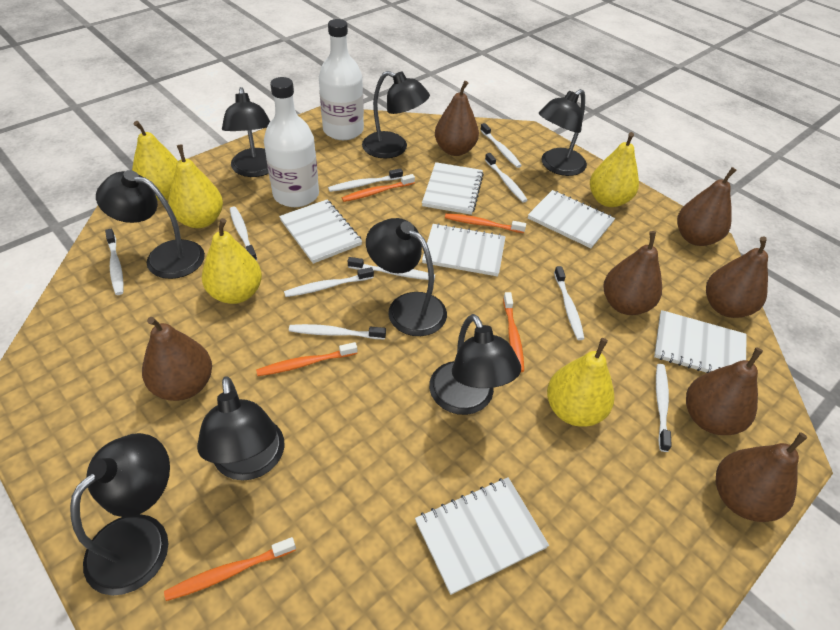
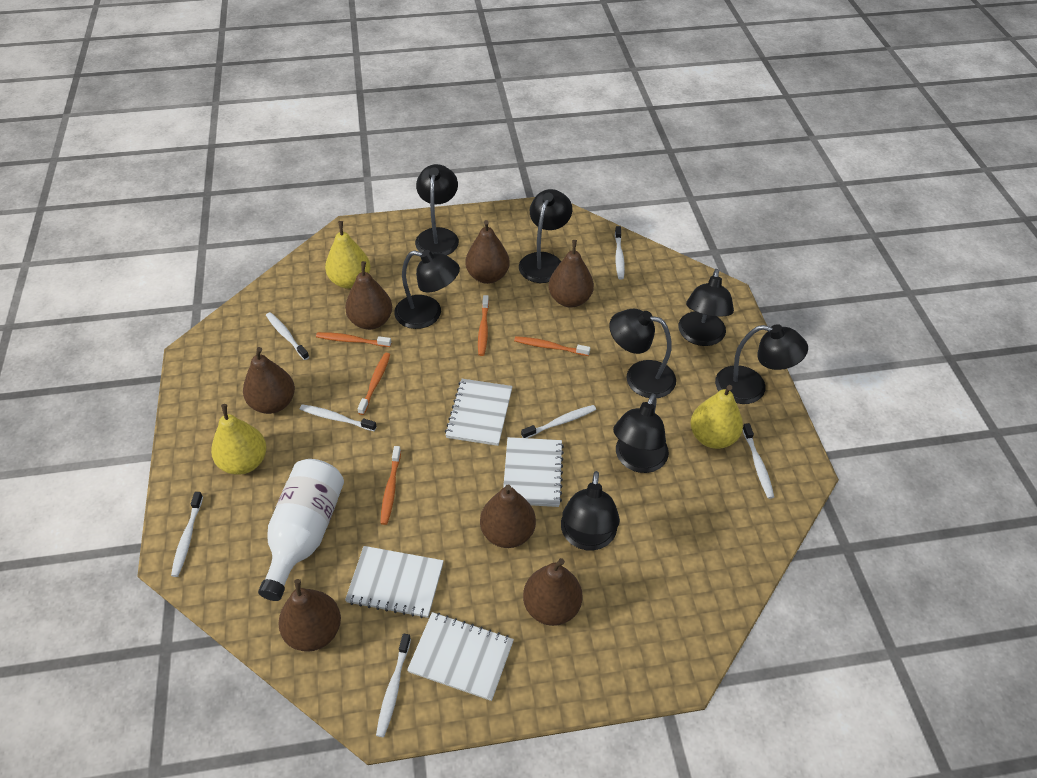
white bottle: [264,77,319,207] [319,19,364,140] = 2 -> [258,459,344,601] = 1
white notebook: [279,200,362,264] [415,477,549,595] [422,162,484,215] [422,223,506,277] [528,190,615,248] [654,310,746,373] = 6 -> [345,546,444,618] [407,612,514,701] [445,379,513,446] [503,437,564,507] = 4
white toothbrush: [105,229,123,295] [230,207,257,261] [284,267,374,297] [289,324,386,339] [328,168,403,192] [348,257,435,280] [480,123,522,168] [485,153,527,203] [554,266,584,340] [656,364,672,452] = 10 -> [171,492,203,577] [266,312,309,360] [300,404,377,431] [376,634,411,737] [521,405,596,438] [615,226,625,280] [743,423,774,499] = 7
yellow pear: [132,121,178,200] [168,144,223,228] [202,218,262,304] [547,338,614,427] [590,132,639,207] = 5 -> [211,404,267,475] [325,221,371,289] [690,385,743,449] = 3

